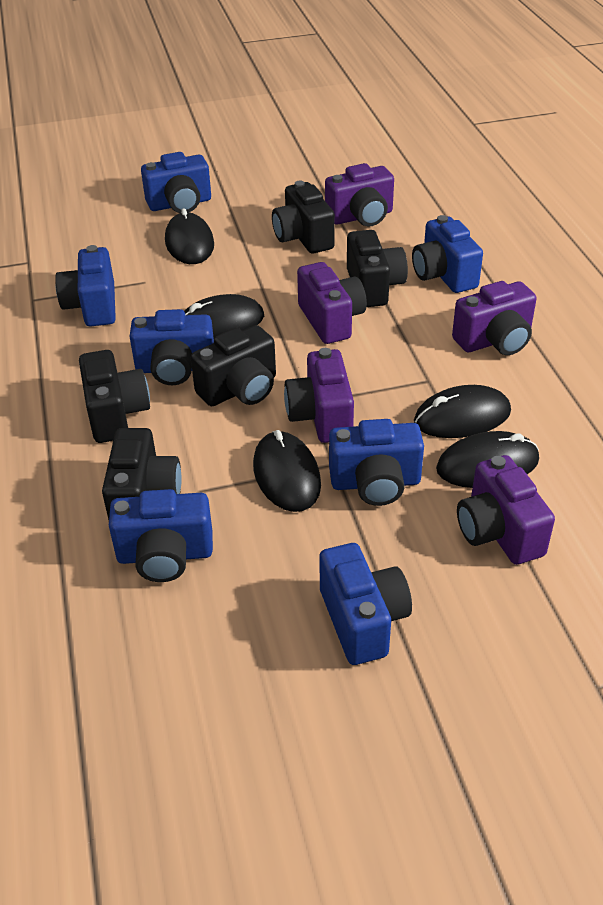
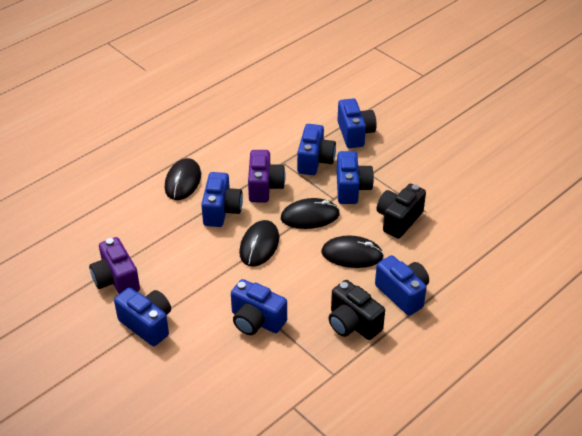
black camera: [79,350,150,443] [102,428,181,520] [191,325,276,406] [272,180,335,254] [347,230,408,307] = 5 -> [329,280,385,340] [377,184,426,239] = 2
black mouse: [165,208,214,264] [184,294,264,338] [253,430,321,512] [414,385,511,438] [436,431,539,488] = 5 -> [165,158,201,200] [239,220,279,267] [281,198,340,229] [321,236,384,268] = 4
purple camera: [284,348,354,443] [297,262,367,344] [325,163,394,227] [452,281,537,355] [457,455,555,565] = 5 -> [89,237,140,294] [248,150,286,202] = 2

